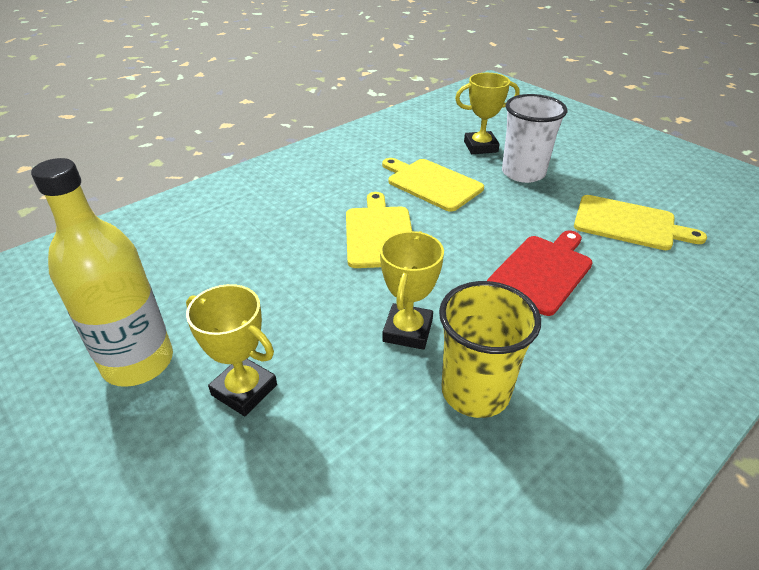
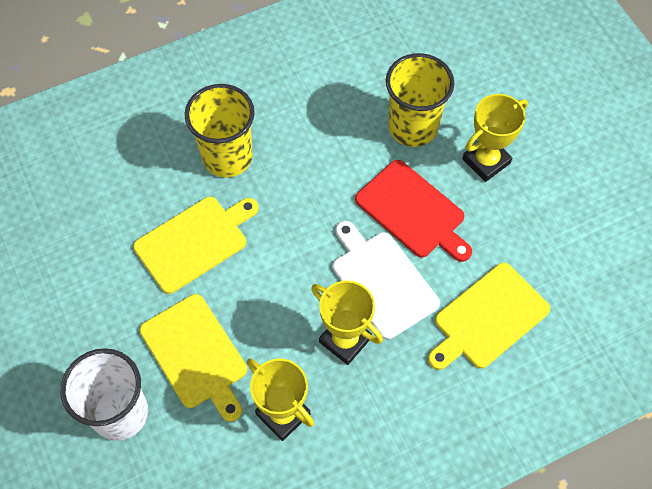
white cutting board: none = 0 -> [333,221,440,340] = 1
yellow bottle: [31,158,173,387] = 1 -> none = 0
yellow cup: [439,281,541,418] = 1 -> [185,84,255,178] [386,53,455,147] = 2

